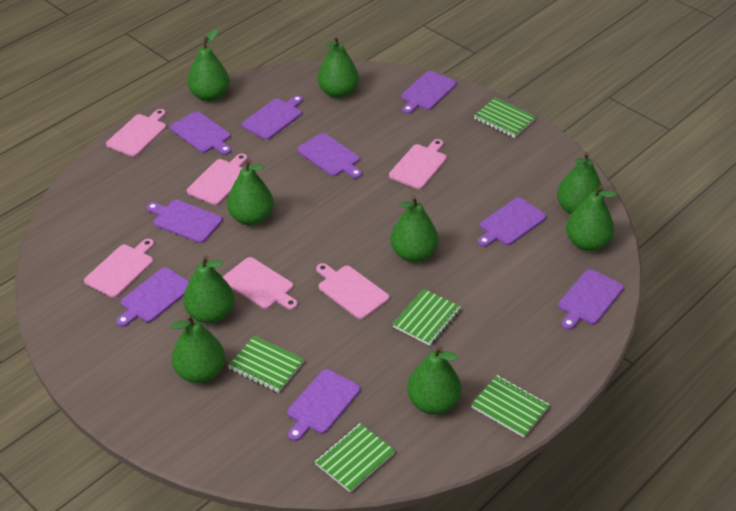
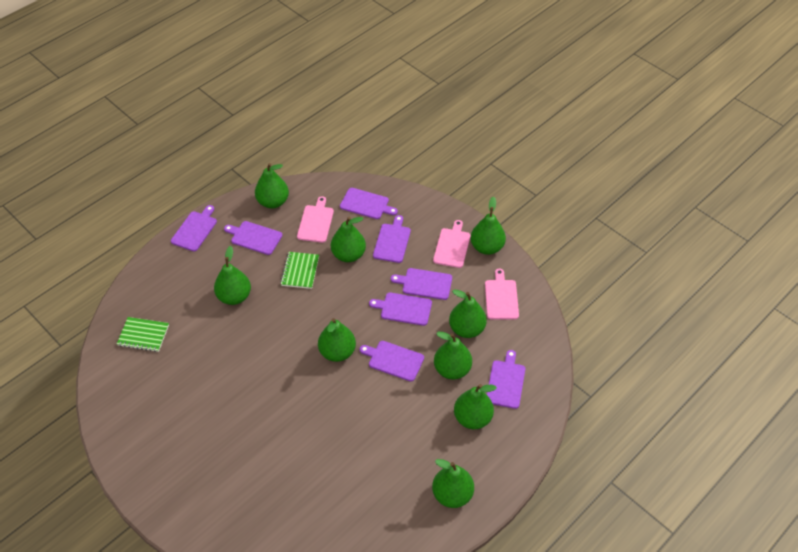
green notebook: [228,336,304,393] [315,423,395,492] [392,289,461,346] [471,375,550,437] [474,98,536,138] = 5 -> [117,317,169,352] [280,252,319,289] = 2
pink cutting board: [84,239,154,298] [106,109,166,157] [187,154,247,205] [223,257,298,310] [316,263,389,319] [389,139,447,189] = 6 -> [297,196,334,243] [433,220,470,268] [485,269,519,320] = 3
purple cutting board: [116,267,189,327] [146,200,223,243] [170,111,231,155] [242,95,303,140] [287,369,361,441] [297,133,362,179] [401,71,457,114] [478,197,546,247] [558,269,624,330] = 9 -> [171,205,217,251] [224,221,282,255] [340,188,398,219] [360,341,424,382] [369,292,432,326] [373,215,411,263] [391,268,452,300] [487,350,525,409] = 8

